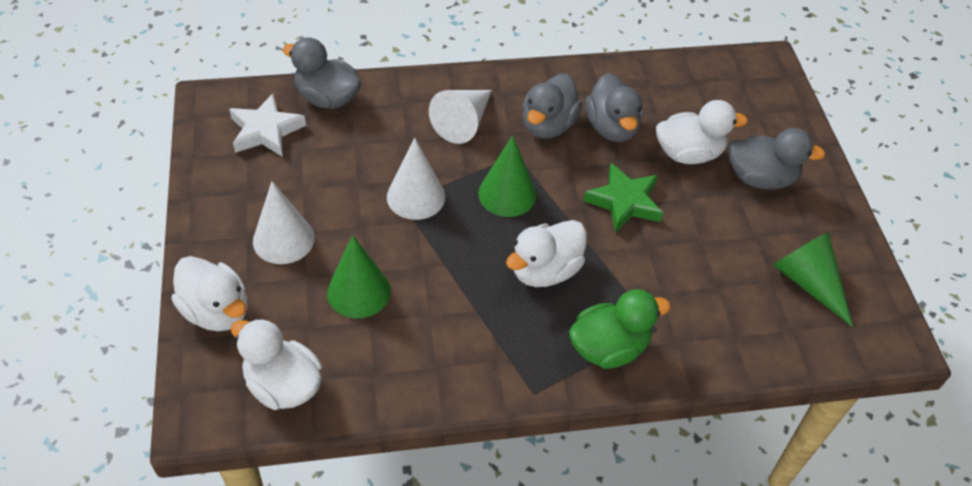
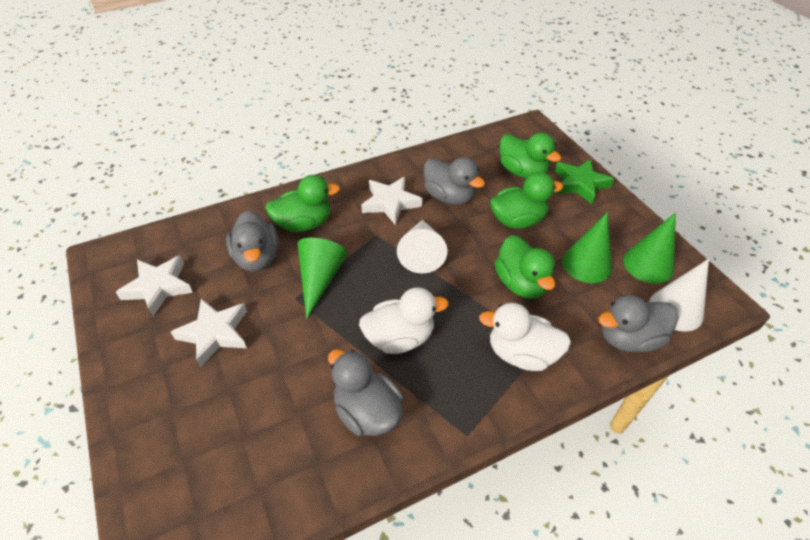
green duck: [569,289,671,369] = 1 -> [265,175,340,232] [490,172,563,229] [495,235,556,299] [500,133,561,178] = 4
white cone: [253,181,315,264] [387,138,445,220] [429,90,492,144] = 3 -> [397,220,448,273] [649,259,709,332] = 2
white duck: [171,256,247,331] [231,318,322,410] [506,220,587,287] [656,100,748,164] = 4 -> [359,287,449,354] [479,303,571,371] = 2
white star: [229,93,306,157] = 1 -> [116,256,193,316] [171,299,247,367] [361,177,422,225] = 3

